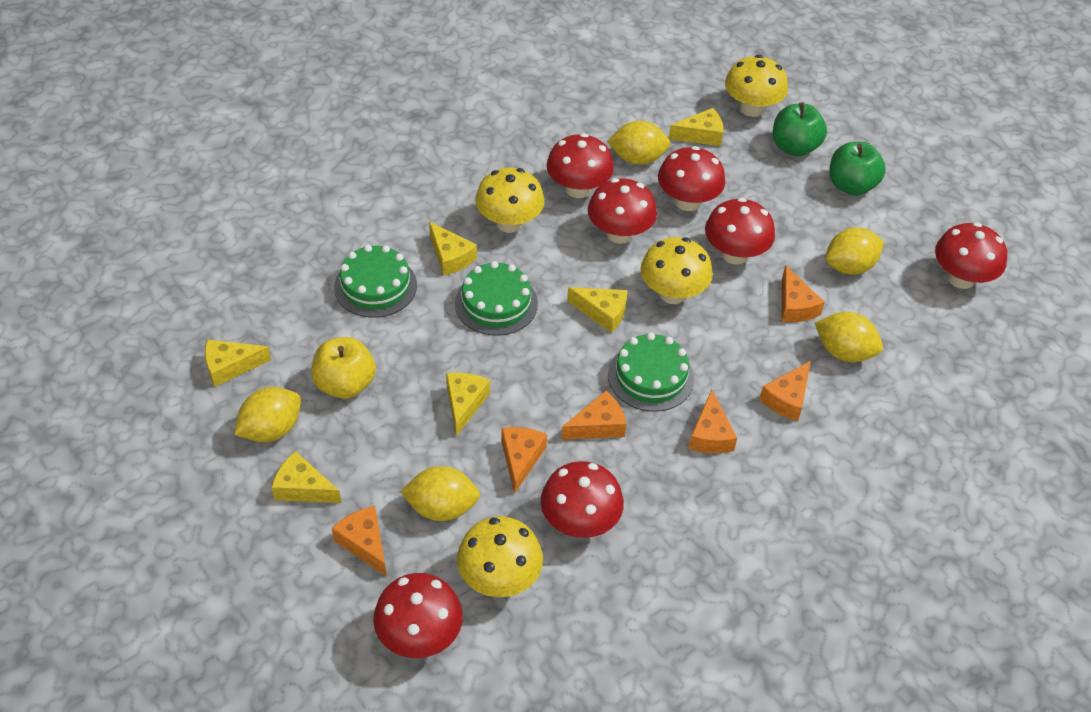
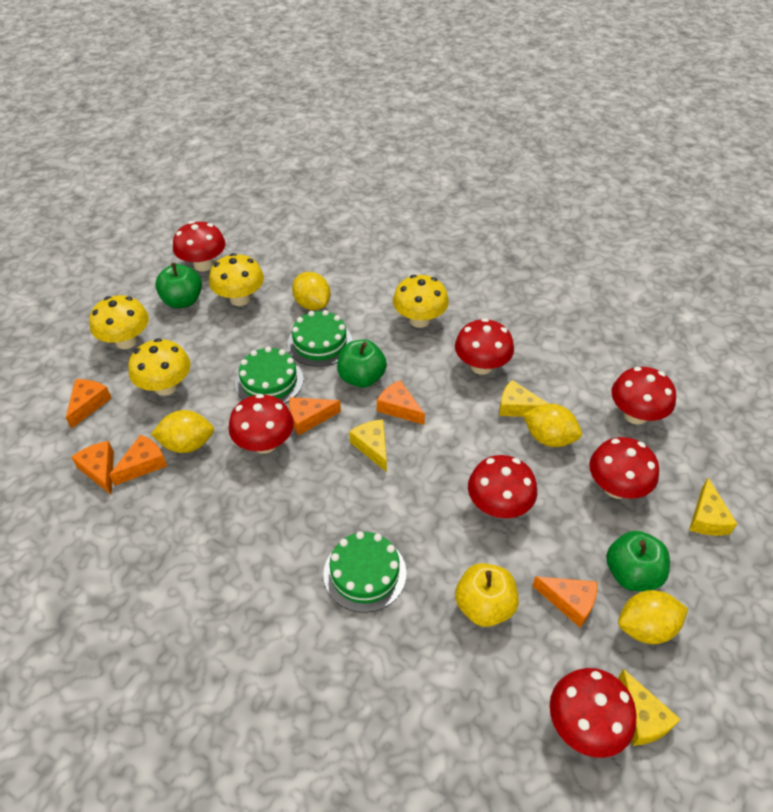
green apple: [773,102,827,156] [829,142,886,196] = 2 -> [155,263,202,308] [337,339,387,388] [606,531,670,591] = 3
yellow cheese: [205,339,271,387] [272,451,341,503] [429,222,477,276] [446,373,490,436] [567,287,628,333] [669,108,723,146] = 6 -> [349,419,387,472] [499,380,549,417] [618,669,681,746] [689,478,737,536] = 4
yellow lemon: [234,387,301,442] [400,466,480,521] [607,121,670,165] [815,312,883,362] [825,227,884,275] = 5 -> [151,410,214,453] [292,272,331,310] [523,404,582,447] [618,590,688,644] = 4

